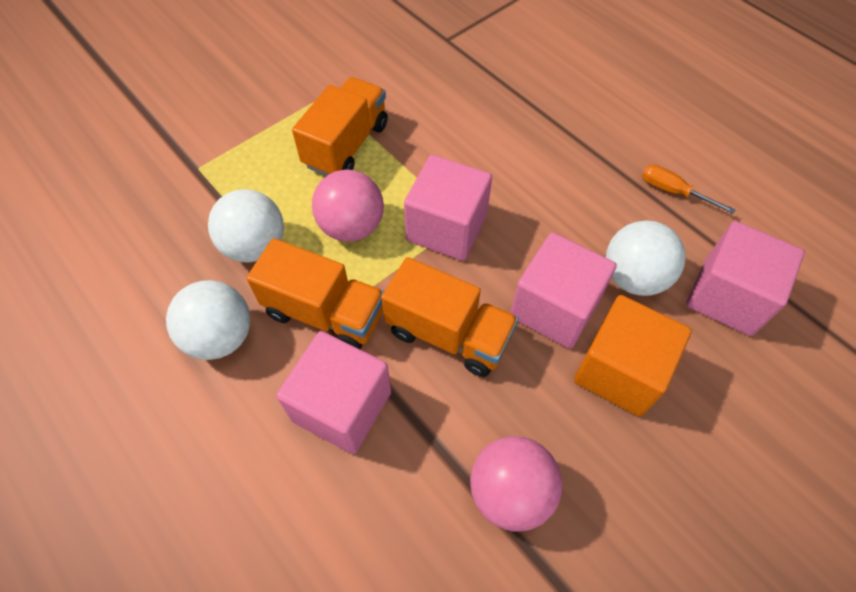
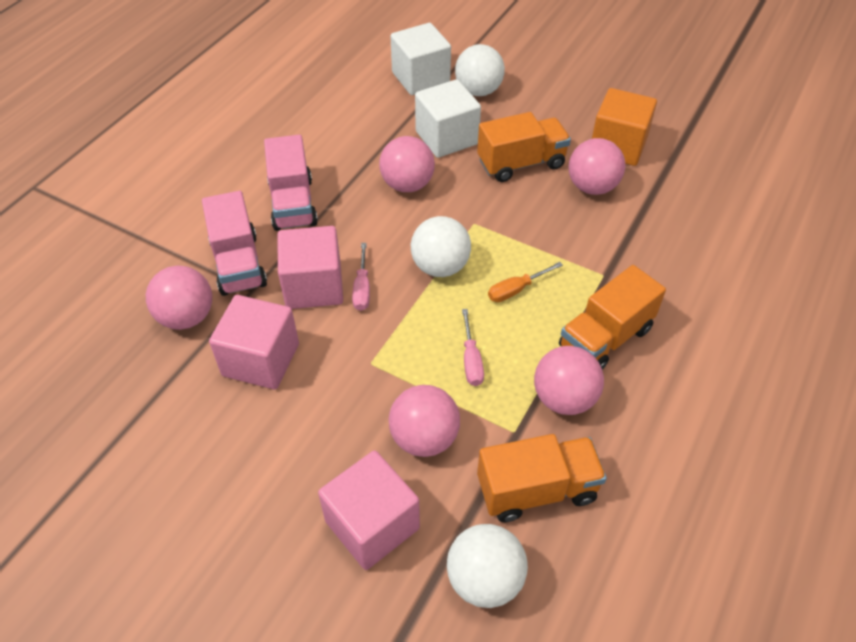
pink ball: [312,169,384,242] [470,436,562,532] = 2 -> [146,266,212,330] [379,136,435,192] [389,385,460,457] [534,346,604,415] [569,138,625,195] = 5
pink cube: [276,331,391,454] [404,155,492,261] [510,232,617,349] [686,221,805,336] = 4 -> [209,295,299,389] [277,226,343,309] [318,450,420,570] = 3
pink screwdriver: none = 0 -> [352,243,370,311] [462,309,484,386] = 2
pink truck: none = 0 -> [202,191,267,296] [264,135,318,231] = 2
white cube: none = 0 -> [390,23,451,95] [415,79,481,158] = 2

